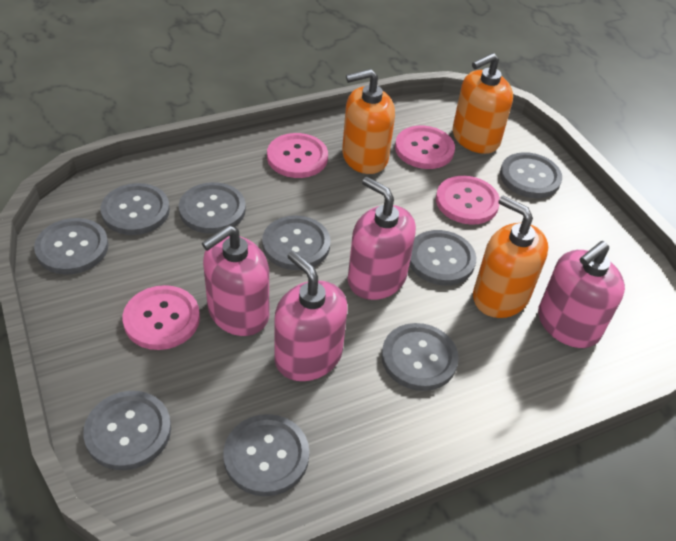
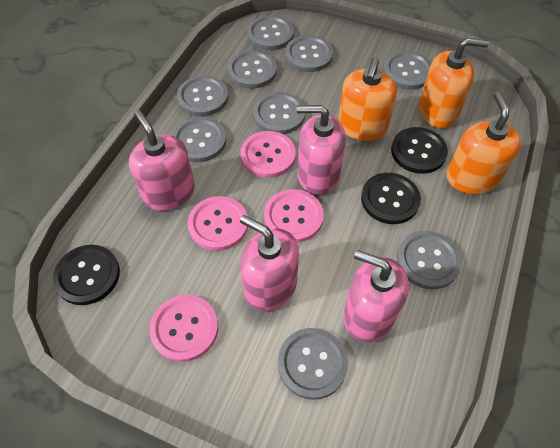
black button: none = 0 -> [53,245,120,305] [361,173,421,224] [391,127,448,174] = 3

